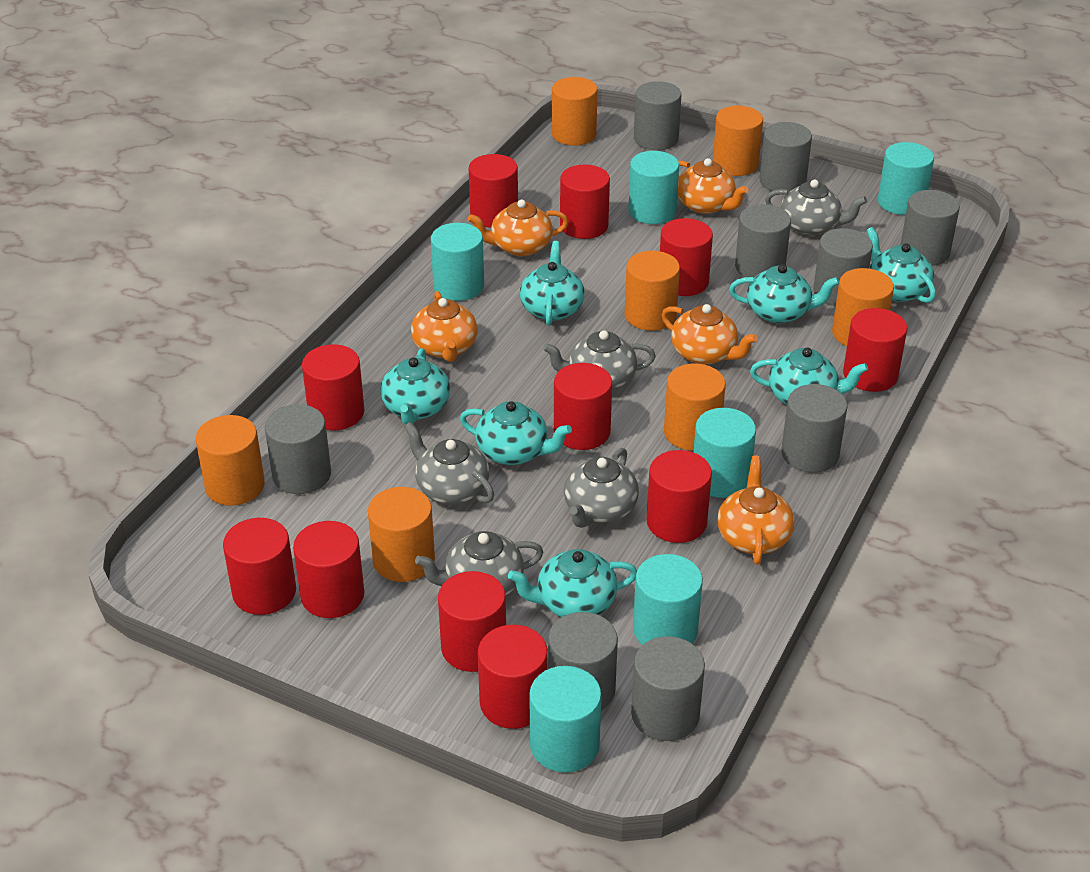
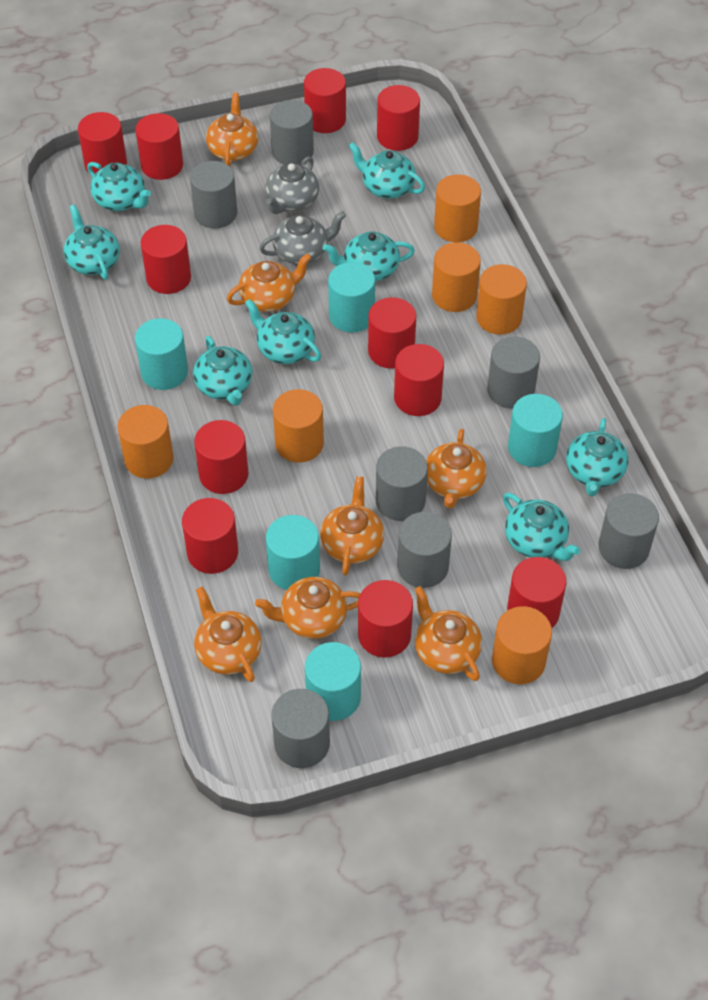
grey cylinder: [265,404,331,494] [548,612,618,710] [631,636,705,741] [634,81,681,150] [735,204,791,278] [759,122,812,193] [781,384,847,473] [813,228,873,306] [901,190,960,266] = 9 -> [190,161,237,229] [270,100,314,165] [271,689,330,768] [376,446,428,521] [397,512,452,588] [487,337,540,408] [598,493,659,569] = 7
grey teapot: [404,422,494,505] [415,531,543,596] [543,330,656,390] [564,448,639,528] [765,179,867,236] = 5 -> [259,211,346,265] [265,156,319,214] = 2
orange cylinder: [196,415,265,506] [368,487,435,582] [552,77,598,146] [625,251,680,331] [664,364,726,451] [713,105,763,176] [832,268,894,346] = 7 -> [117,405,174,478] [273,389,324,463] [432,242,481,312] [434,174,481,242] [476,264,527,335] [492,606,552,684] = 6
orange teapot: [411,291,478,362] [468,199,569,256] [662,304,758,365] [677,158,749,214] [717,456,794,564] = 5 -> [194,587,262,682] [206,93,258,166] [227,253,311,312] [255,577,360,639] [320,476,384,575] [415,586,482,681] [426,429,486,508] = 7
turquoise cylinder: [431,223,484,301] [529,666,602,773] [628,151,679,224] [633,554,703,645] [693,408,756,498] [878,142,934,215] = 6 -> [135,318,188,390] [266,515,320,590] [305,642,361,721] [328,262,375,333] [508,394,563,467] = 5
turquoise teapot: [380,348,450,425] [460,401,572,465] [508,549,637,617] [520,241,585,326] [729,264,839,323] [750,348,868,405] [866,227,936,303] = 7 -> [64,204,120,280] [87,162,151,211] [193,336,252,406] [245,299,321,364] [323,231,415,281] [349,142,425,199] [503,493,580,561] [566,418,628,496] = 8

